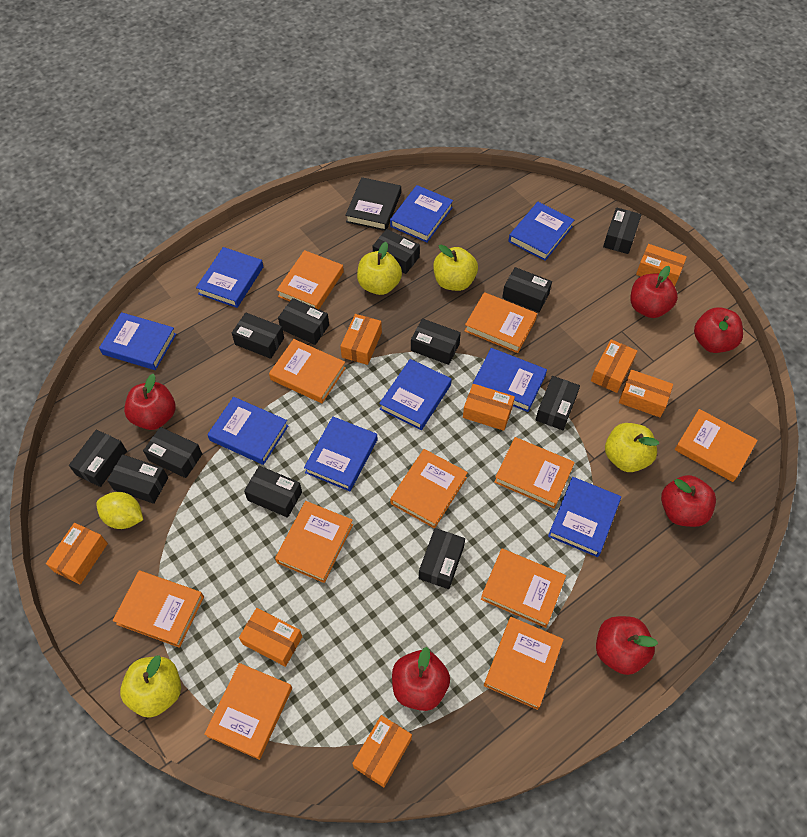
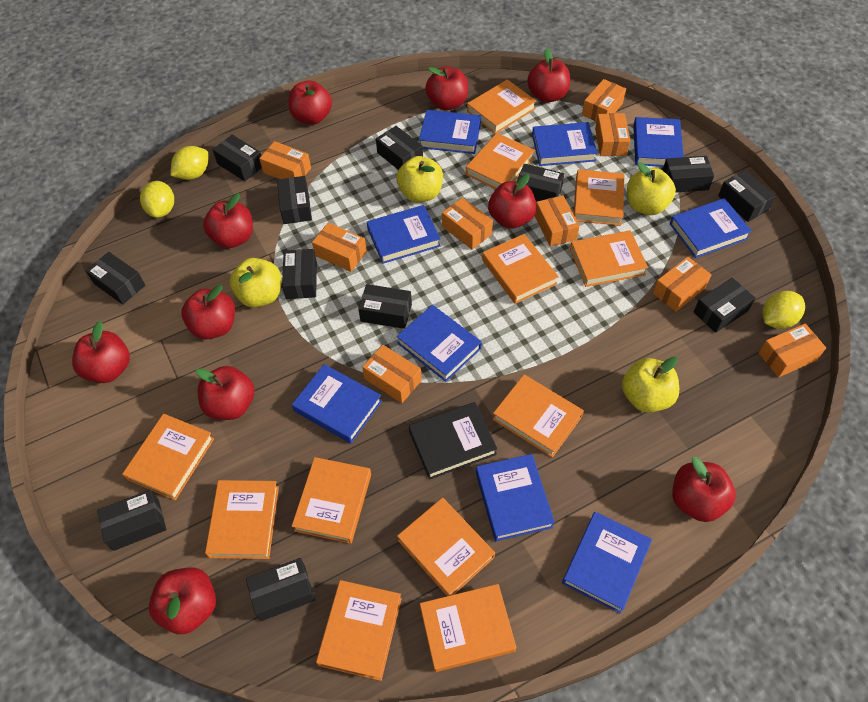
orange book: [113,571,204,648] [204,663,292,760] [269,339,346,403] [275,501,353,583] [277,250,344,309] [390,449,468,528] [465,292,537,353] [481,548,566,628] [484,617,564,710] [494,437,575,509] [675,409,758,482] = 11 -> [122,414,214,501] [205,480,279,559] [292,457,371,544] [316,580,402,681] [397,498,495,596] [420,584,516,672] [466,133,535,189] [467,79,536,134] [482,234,559,304] [493,375,584,458] [570,230,648,287] [573,169,624,226] = 12
orange box: [46,523,108,584] [239,608,302,667] [340,314,382,365] [352,715,412,787] [463,384,515,431] [591,339,637,393] [619,370,673,417] [636,244,687,286] = 8 -> [259,141,311,179] [312,223,367,272] [362,345,422,403] [442,198,493,250] [535,195,580,247] [582,79,626,122] [595,113,630,156] [653,257,712,312] [759,323,826,377] = 9
red apple: [124,374,175,430] [392,647,450,711] [596,616,658,675] [630,266,678,318] [661,475,716,527] [694,307,743,353] = 6 -> [72,321,130,383] [149,567,216,634] [182,285,235,339] [196,366,254,420] [203,193,253,248] [288,80,332,125] [425,66,468,110] [488,174,537,229] [527,49,570,103] [672,457,736,522] = 10
yellow lemon: [96,492,143,529] = 1 -> [140,181,174,218] [170,146,209,180] [762,291,805,329] = 3

